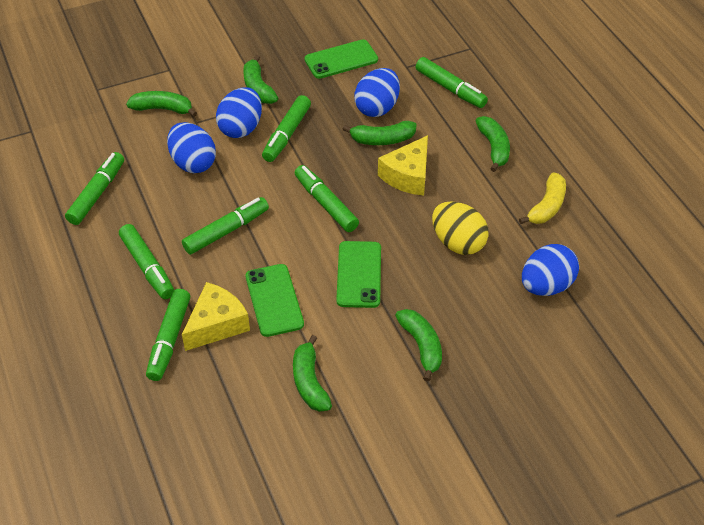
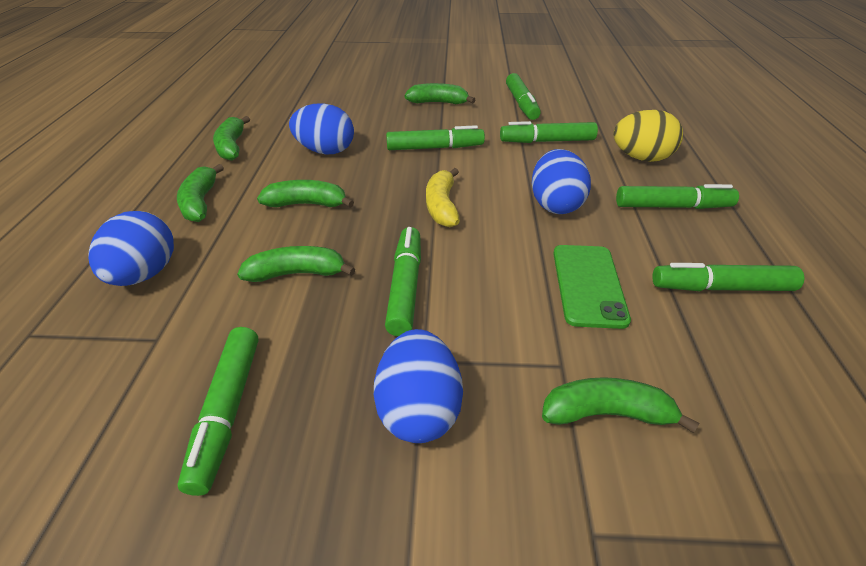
green phone: [246,264,304,337] [305,39,378,79] [336,241,381,308] = 3 -> [553,245,631,329] = 1
yellow cheese: [182,282,250,351] [378,135,428,196] = 2 -> none = 0

